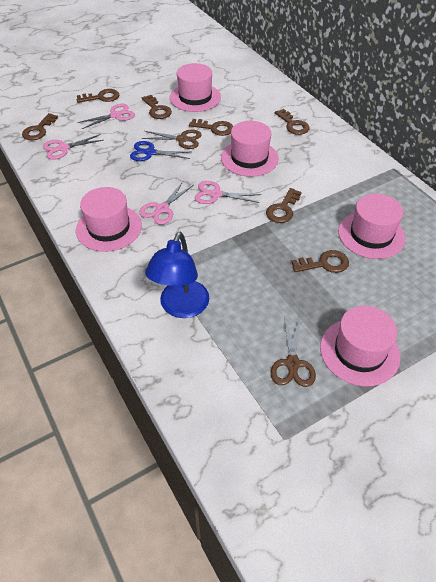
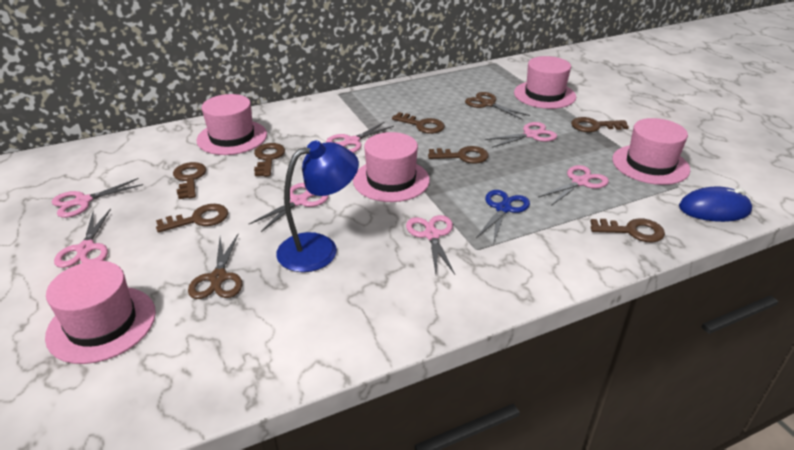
blue mouse: none = 0 -> [679,186,752,222] = 1
pink scissors: [43,134,103,160] [77,104,135,129] [139,182,194,225] [195,181,261,204] = 4 -> [52,178,143,218] [54,208,111,268] [249,183,328,232] [326,122,394,153] [406,215,455,274] [485,122,557,148] [538,165,609,206] = 7

